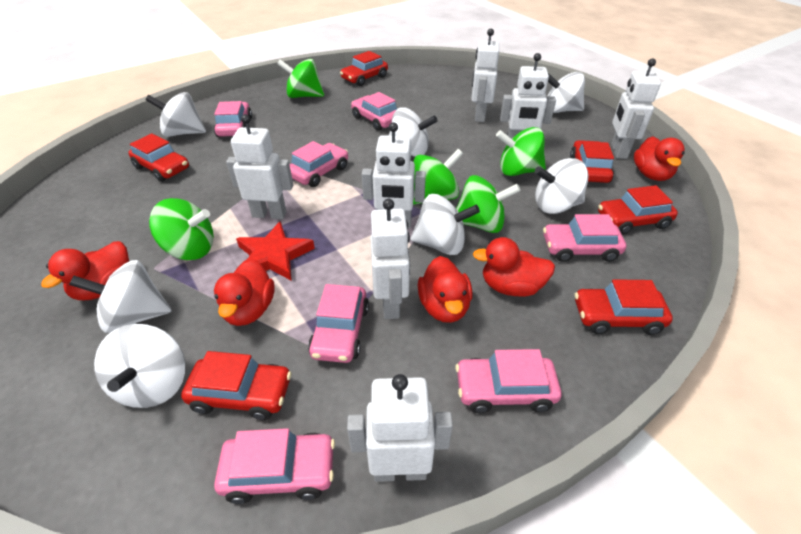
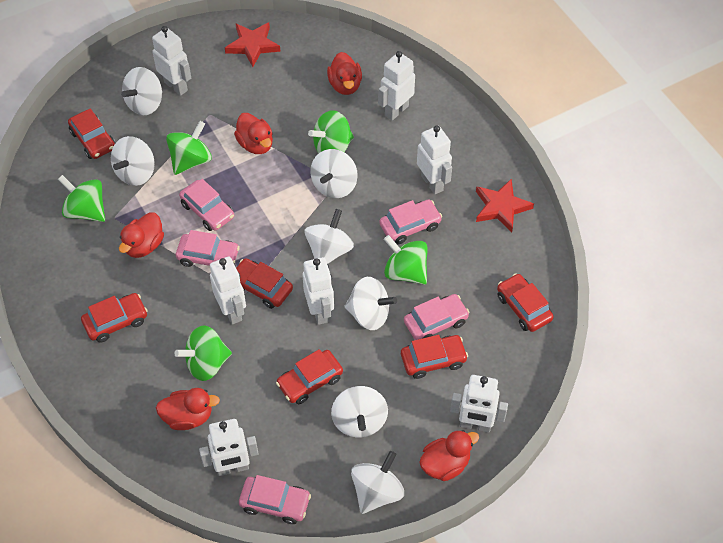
pink car: [214,101,252,137] [214,428,335,504] [289,141,348,187] [308,284,369,363] [351,92,397,131] [455,349,562,413] [543,214,626,262] = 7 -> [176,230,240,267] [179,179,234,231] [239,475,311,524] [379,199,442,244] [404,294,470,340] = 5
red star: [236,221,315,281] = 1 -> [225,23,280,67] [476,178,534,232] = 2

